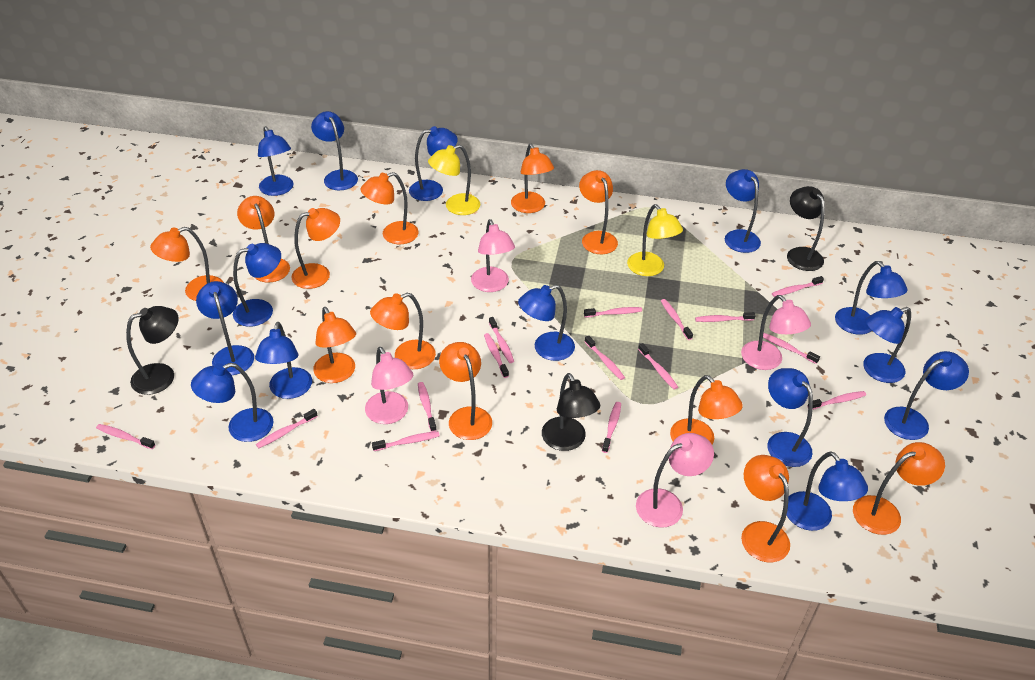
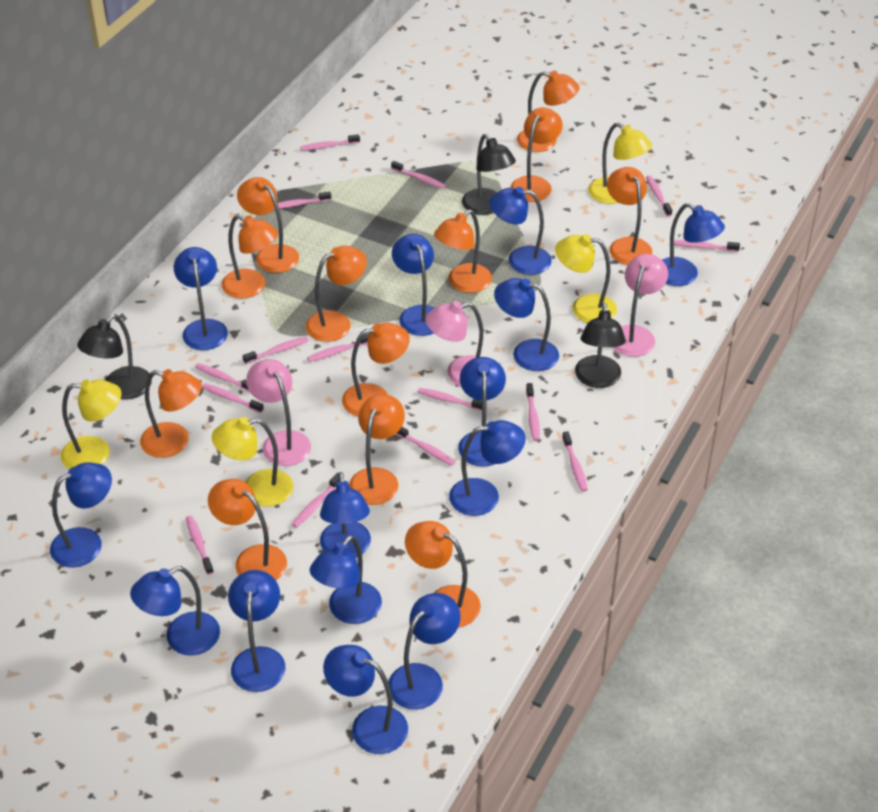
pink lamp: [365,347,413,424] [471,219,515,292] [636,433,714,528] [741,295,811,370] = 4 -> [246,359,311,466] [425,301,483,387] [613,254,668,357] = 3
yellow lamp: [428,145,480,215] [627,204,683,276] = 2 -> [61,379,121,469] [212,417,293,507] [555,234,617,323] [588,123,652,204] = 4

